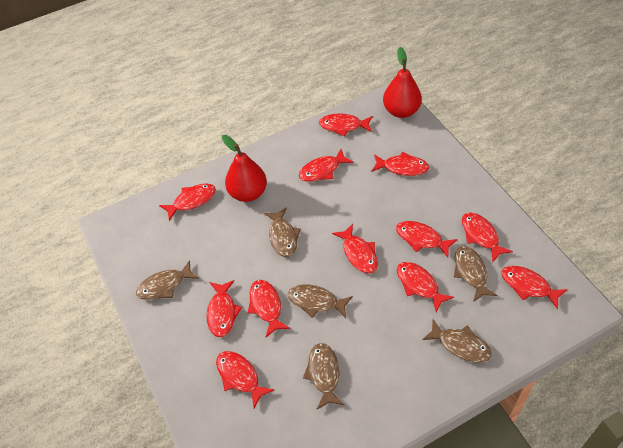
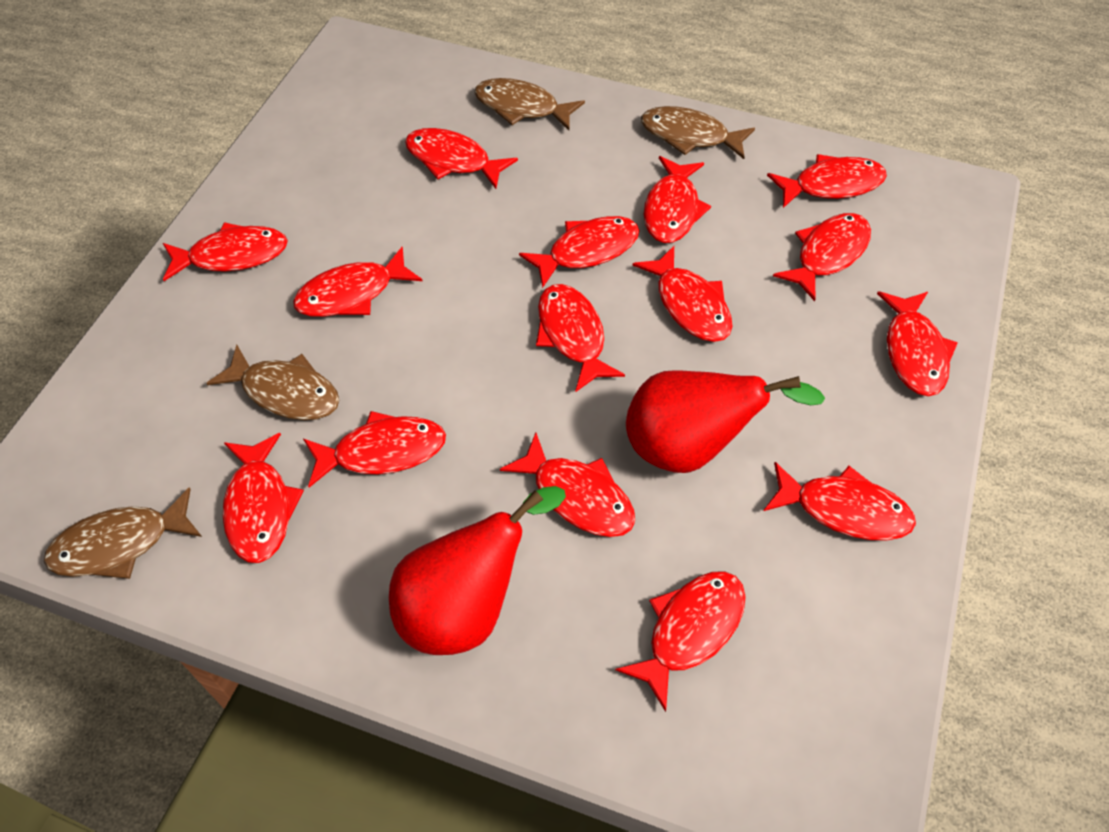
brown fish: [136,260,199,300] [264,208,301,257] [288,284,353,318] [303,343,344,409] [422,319,492,362] [454,246,498,302] = 6 -> [44,487,202,579] [206,345,339,420] [474,78,585,130] [641,106,755,159] = 4
red fish: [159,183,216,221] [207,280,242,337] [216,351,274,408] [248,280,290,337] [299,149,353,182] [319,113,373,137] [332,224,378,273] [371,152,429,176] [396,221,458,258] [397,262,454,312] [462,212,513,262] [501,266,568,309] = 12 -> [163,222,288,281] [222,433,304,563] [293,247,423,317] [303,411,446,488] [405,128,518,189] [500,433,635,537] [519,216,640,288] [536,284,625,392] [615,572,746,712] [633,246,732,342] [644,156,711,243] [764,462,916,540] [767,154,887,208] [773,213,871,301] [877,291,958,396] = 15

